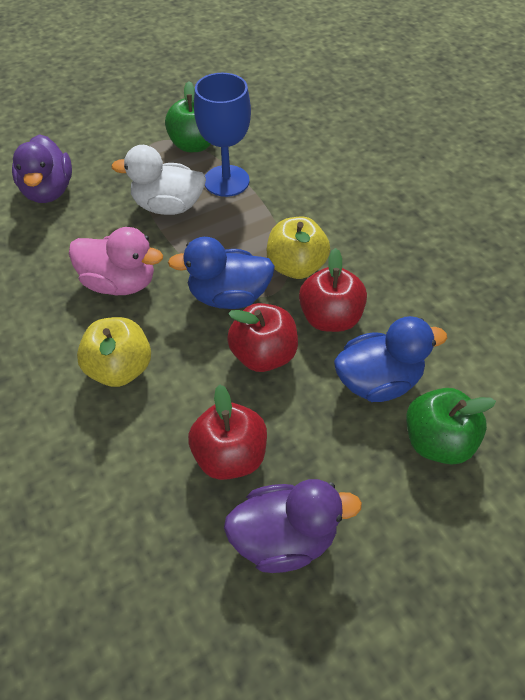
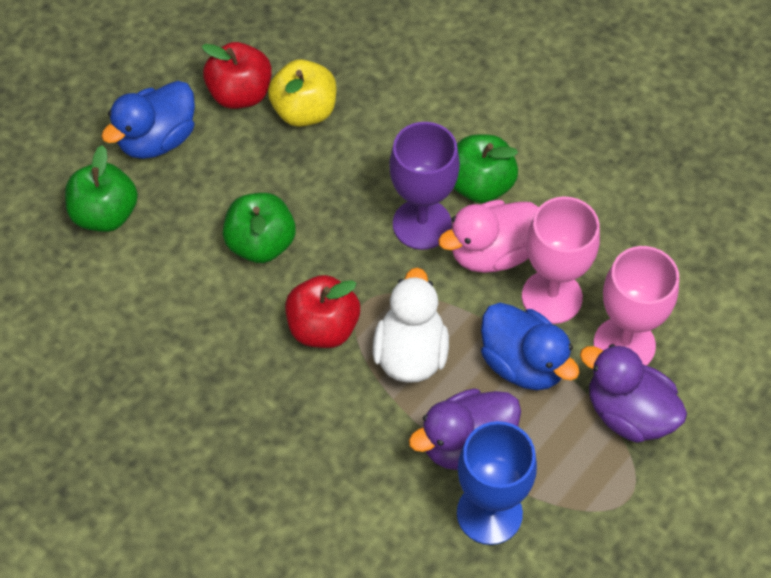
green apple: [165,81,211,152] [406,388,496,465] = 2 -> [65,145,138,232] [223,193,296,263] [453,135,518,203] = 3
pink goblet: none = 0 -> [522,197,600,324] [594,246,679,366] = 2
purple goblet: none = 0 -> [389,122,460,250] = 1
red apple: [188,385,267,480] [227,303,298,372] [299,248,367,332] = 3 -> [202,42,272,109] [285,275,360,348] = 2
yellow apple: [77,317,151,387] [267,217,330,279] = 2 -> [268,59,337,127] = 1

